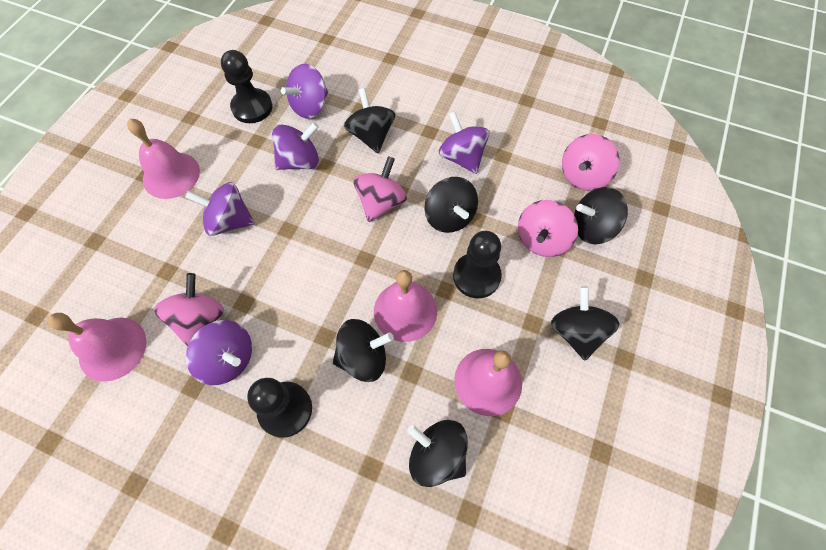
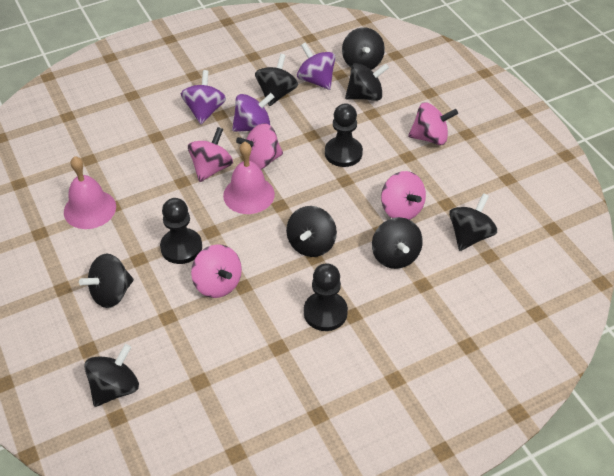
black spinning top: [333,319,394,382] [344,88,395,153] [407,420,468,487] [424,177,478,233] [551,286,620,360] [574,187,628,244] = 6 -> [79,253,134,308] [84,344,139,407] [255,54,298,106] [286,206,337,257] [342,27,385,70] [345,63,389,101] [372,217,423,269] [449,193,497,251] = 8
pink bell: [48,313,147,382] [127,119,200,199] [374,270,437,342] [454,349,522,416] = 4 -> [64,156,116,229] [223,142,275,214] = 2
pink spinning top: [154,273,224,346] [353,156,407,222] [518,200,578,257] [562,134,620,190] = 4 -> [188,127,233,182] [191,244,242,298] [236,123,283,169] [381,171,426,220] [408,102,458,145] = 5
purple spinning top: [185,182,255,236] [186,320,252,385] [272,122,319,170] [281,64,328,118] [439,111,490,174] = 5 -> [181,70,226,124] [232,93,274,132] [297,42,336,90] = 3

